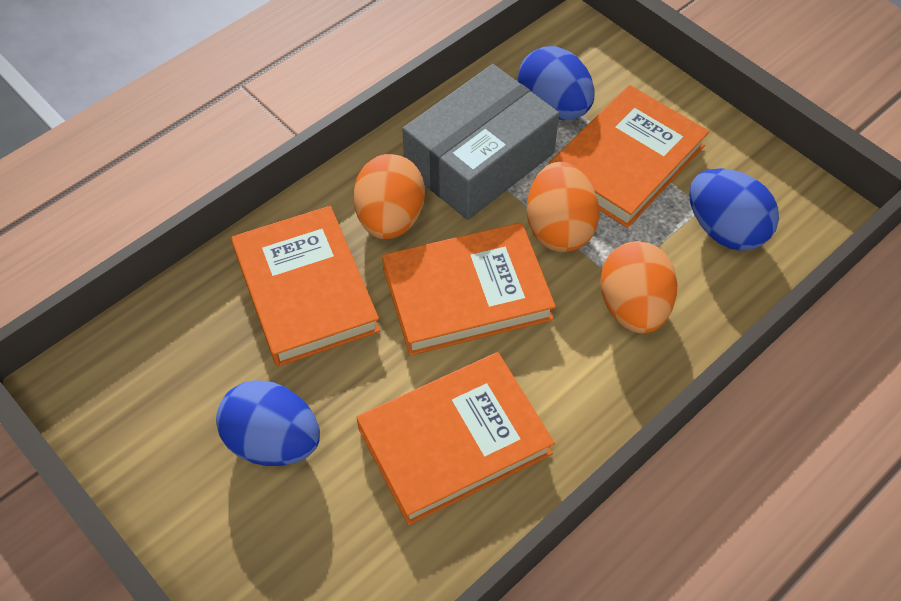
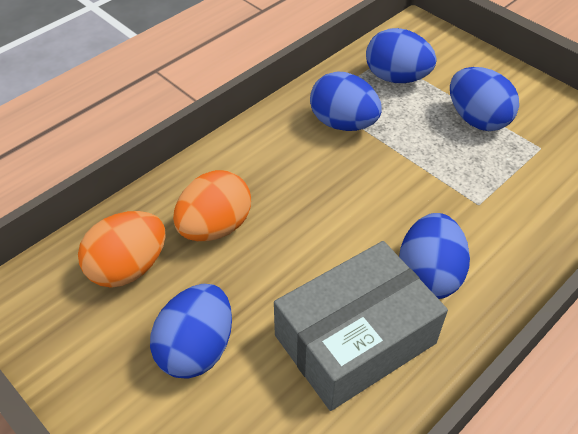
blue egg: [216,380,320,466] [518,46,595,120] [689,168,779,251] = 3 -> [150,284,232,379] [310,71,382,131] [366,28,437,83] [399,213,470,299] [450,67,519,131] = 5
orange book: [231,206,380,367] [356,352,555,525] [382,223,556,356] [549,85,709,228] = 4 -> none = 0
orange egg: [353,154,425,239] [527,162,600,252] [600,241,677,333] = 3 -> [78,211,166,288] [173,170,251,241] = 2

